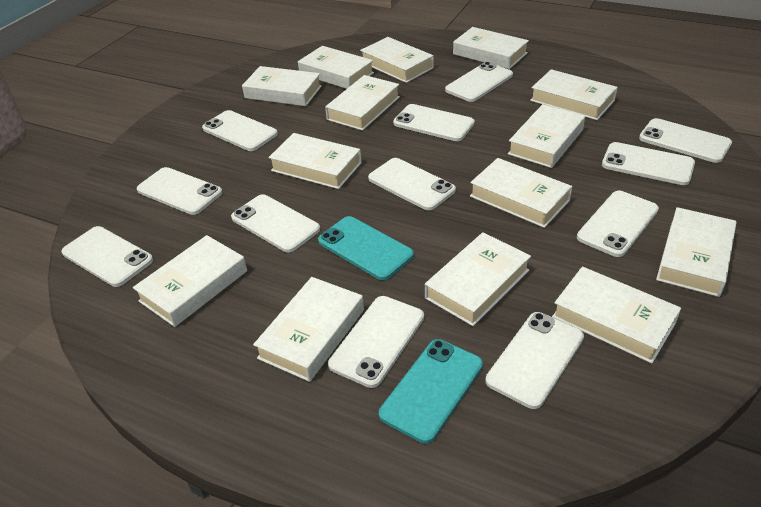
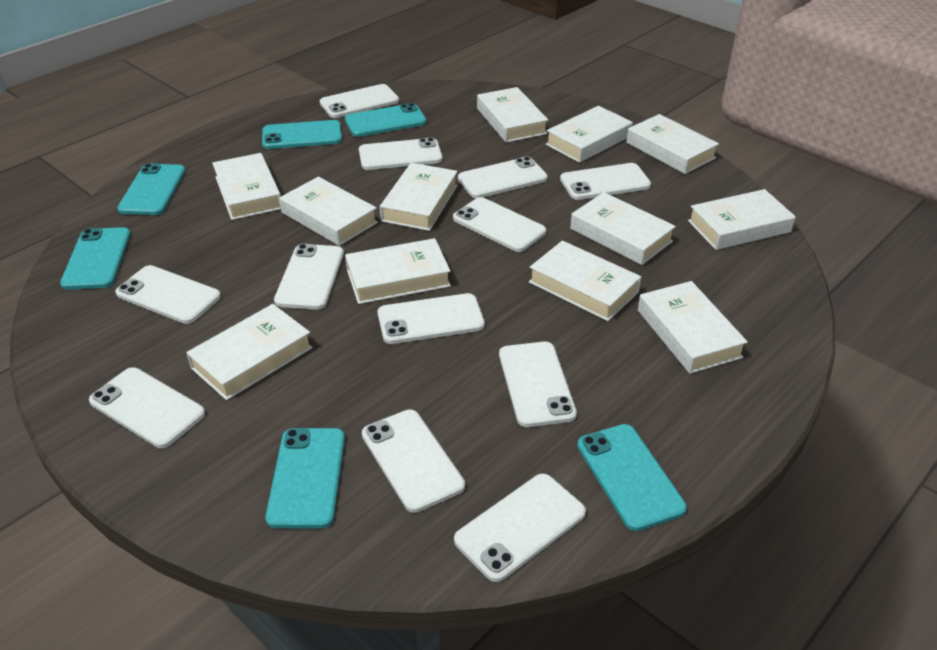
turquoise phone: [318,216,414,280] [379,339,483,444] = 2 -> [60,227,131,290] [117,163,186,215] [262,120,342,149] [265,428,345,528] [345,103,426,137] [577,424,687,531] = 6
white book: [133,235,247,327] [242,66,322,106] [253,277,364,382] [268,133,362,189] [298,46,374,89] [325,75,400,131] [360,37,434,83] [425,232,531,326] [453,27,529,69] [470,158,572,228] [508,104,585,168] [530,69,618,120] [552,267,681,364] [656,207,737,297] = 14 -> [186,304,313,400] [212,153,281,220] [279,177,378,246] [345,238,451,304] [380,163,458,231] [477,87,548,143] [529,241,641,321] [546,106,633,163] [570,192,676,265] [626,114,719,174] [638,281,748,374] [688,189,796,250] = 12

